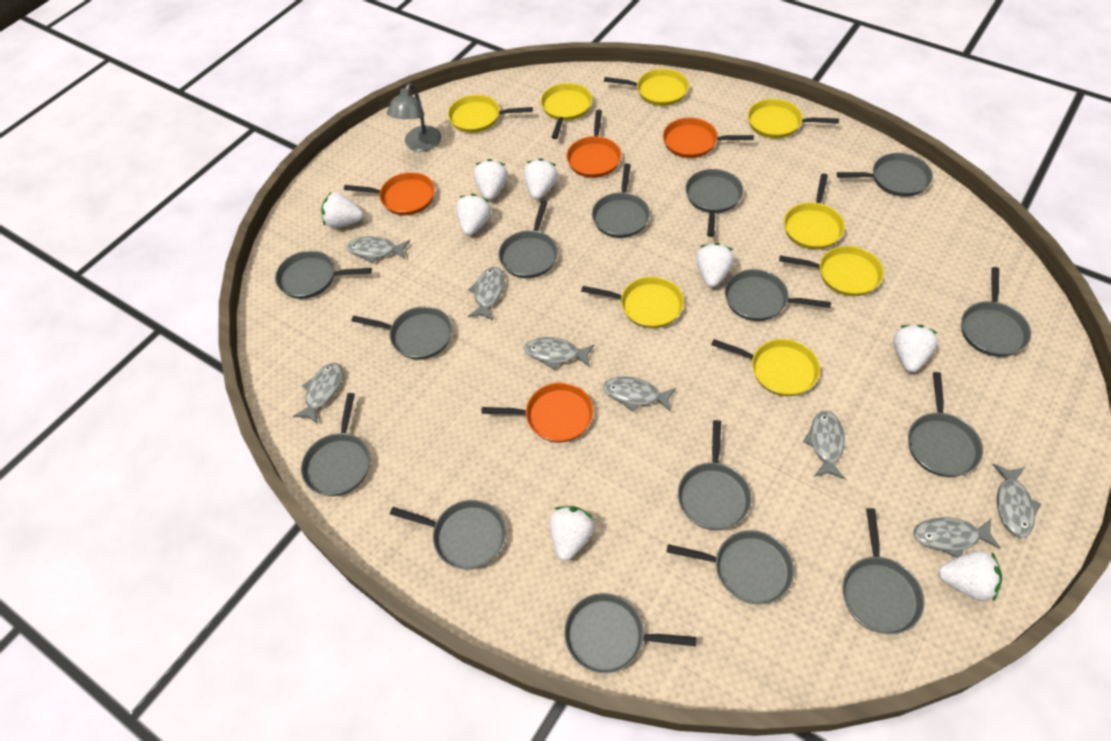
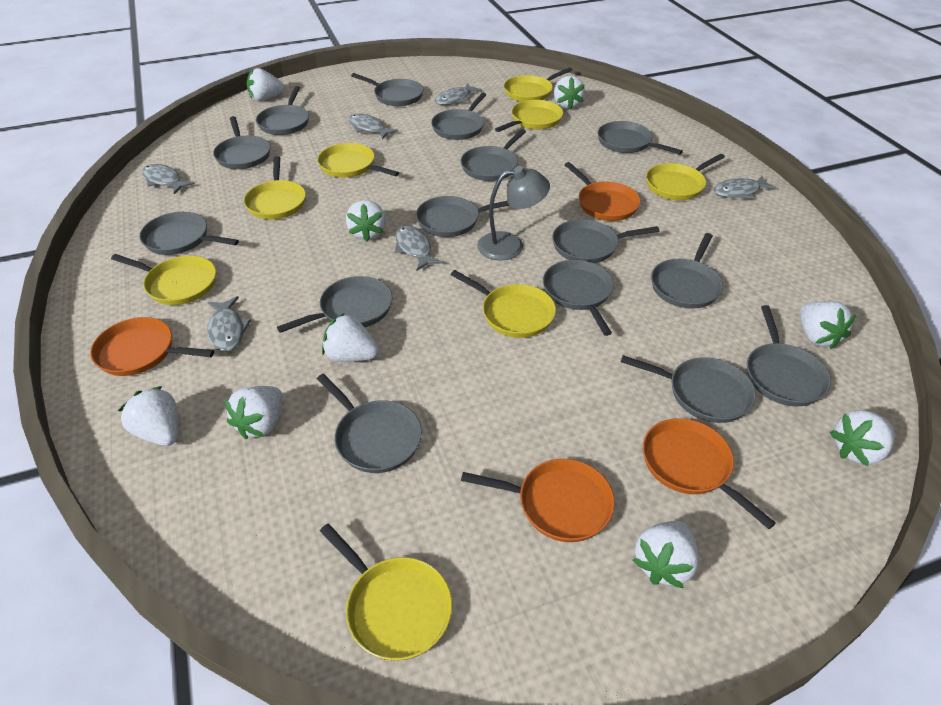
grey fish: [292,363,343,424] [347,236,410,264] [468,267,505,320] [524,337,594,370] [603,376,676,412] [803,411,845,479] [913,517,1001,557] [992,464,1041,538] = 8 -> [142,164,195,194] [207,296,251,352] [349,114,398,140] [395,225,443,271] [435,83,482,105] [713,176,777,199] = 6
white strawberry: [321,193,364,228] [456,194,491,236] [474,159,508,200] [524,158,558,200] [550,506,595,561] [696,243,734,287] [893,325,938,372] [938,551,1002,601] = 8 -> [118,386,178,446] [225,386,282,439] [247,68,284,101] [322,313,379,362] [346,200,386,242] [554,76,585,110] [632,521,699,588] [800,301,856,349] [830,410,895,466] = 9

